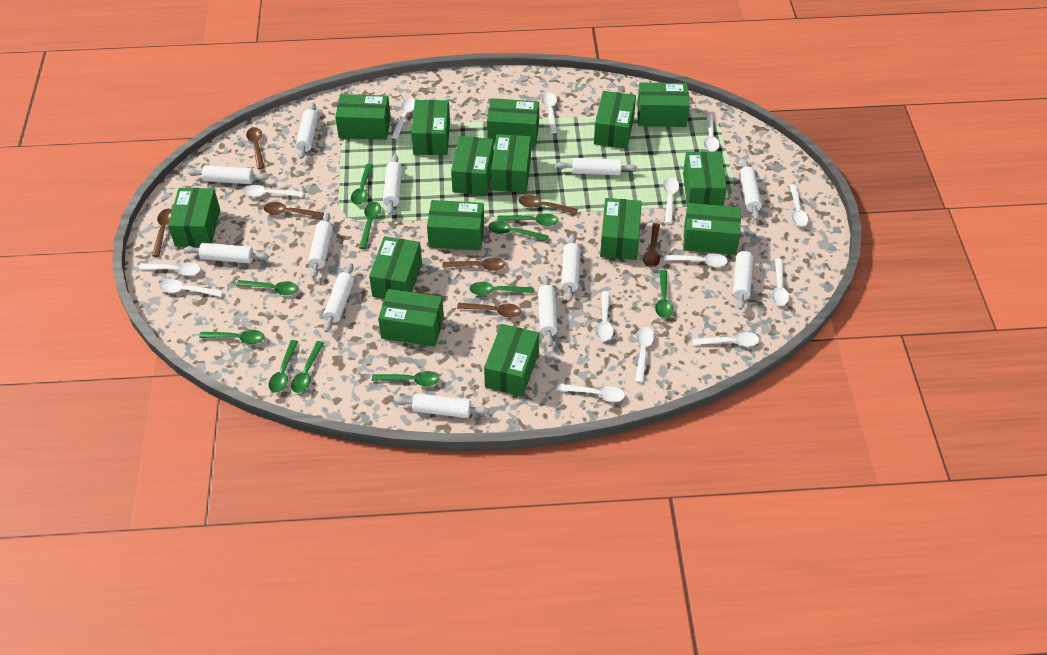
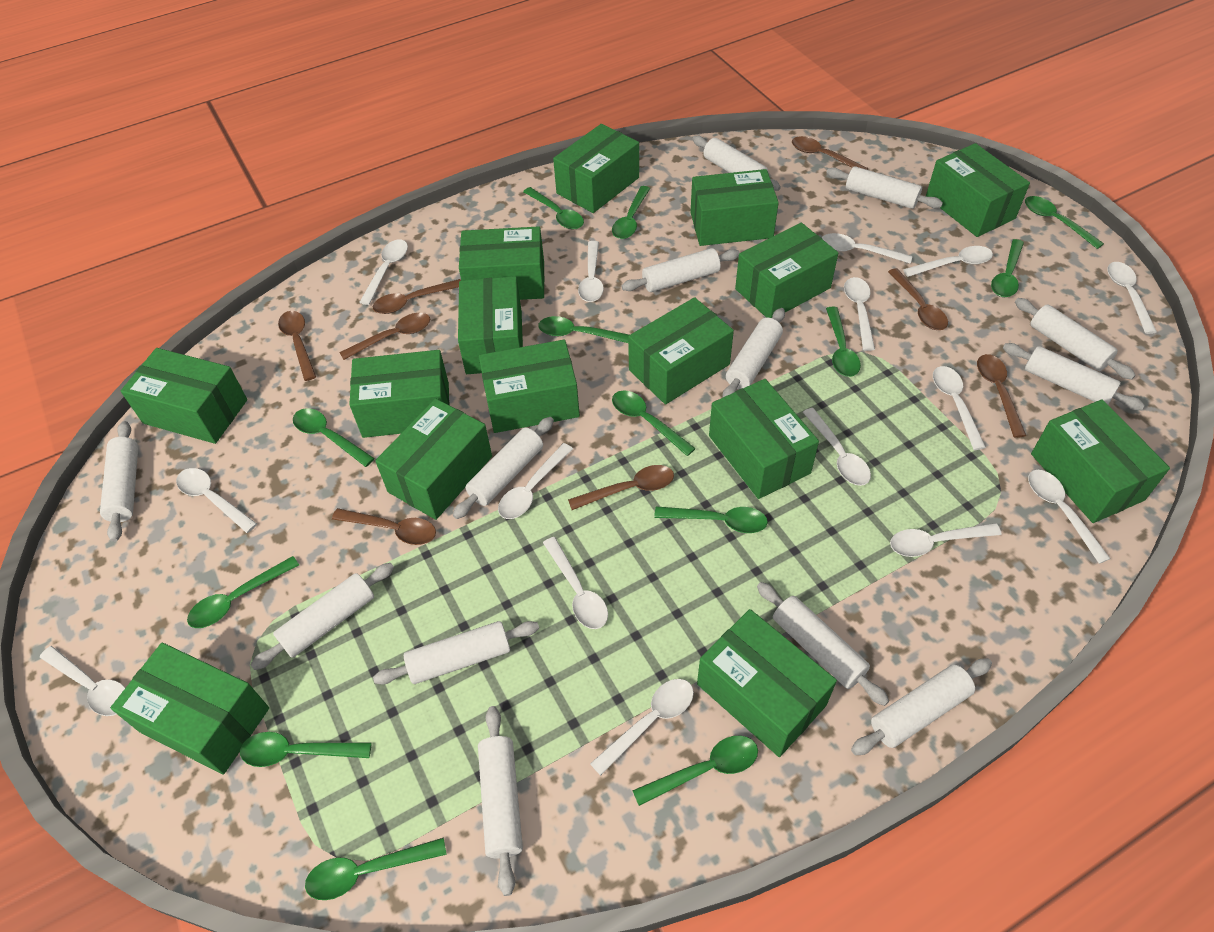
brown spoon: [152,209,172,257] [246,127,265,169] [264,202,324,218] [442,257,505,271] [457,303,521,318] [518,195,578,214] [643,223,660,268] = 7 -> [278,311,316,381] [332,508,436,545] [339,313,430,360] [372,279,461,314] [568,465,674,510] [792,136,868,170] [888,268,948,330] [977,354,1026,438] = 8
green spoon: [199,330,264,344] [236,280,298,295] [269,340,298,393] [291,341,324,393] [351,164,373,205] [359,202,381,249] [372,371,439,386] [469,282,534,295] [488,221,549,241] [498,213,559,226] [655,270,673,318] = 11 -> [187,556,299,628] [240,732,372,767] [293,408,375,467] [305,837,447,900] [523,187,584,230] [538,316,629,343] [612,186,650,239] [612,390,696,456] [632,736,758,806] [654,506,768,533] [826,307,861,377] [991,239,1024,297] [1025,196,1104,249] = 13
white rolling pin: [184,243,269,263] [187,165,268,184] [296,103,318,159] [308,213,333,278] [323,263,354,333] [383,154,402,215] [395,393,489,418] [538,275,558,347] [556,158,637,175] [561,234,580,302] [733,242,753,310] [739,159,762,220] = 12 -> [100,421,138,542] [251,563,394,670] [373,621,539,684] [453,417,554,519] [478,706,523,896] [621,248,740,292] [693,136,781,191] [723,308,785,397] [757,582,889,706] [826,166,943,209] [851,658,992,755] [1003,343,1145,410] [1015,298,1136,380] = 13
white spoon: [139,262,201,276] [159,279,223,297] [243,185,303,197] [391,98,415,139] [541,92,557,133] [557,383,625,402] [595,291,613,341] [635,327,654,383] [663,178,679,224] [664,254,728,267] [693,332,759,347] [704,113,720,152] [771,259,789,306] [790,184,808,227] = 14 -> [40,646,125,716] [176,468,257,533] [359,239,408,305] [498,443,573,519] [543,537,608,629] [578,241,604,302] [590,679,694,776] [803,408,871,486] [822,233,912,264] [844,277,875,351] [890,523,1002,557] [903,246,993,277] [933,366,986,450] [1028,470,1111,564] [1107,262,1157,334] = 15

